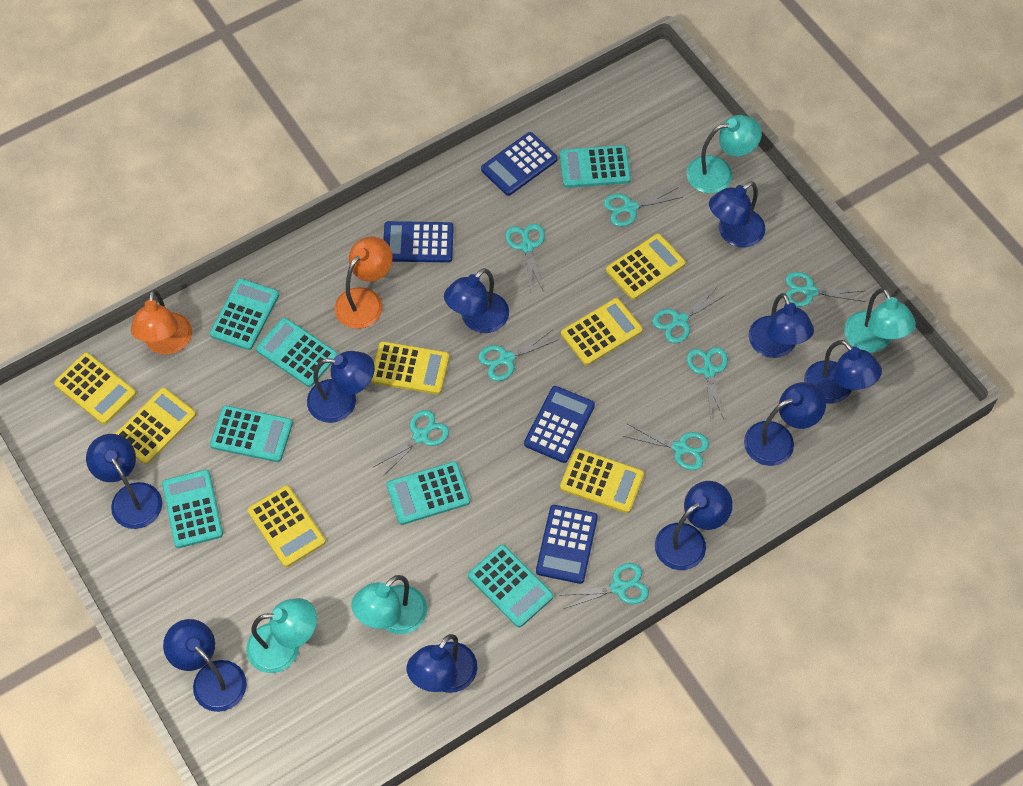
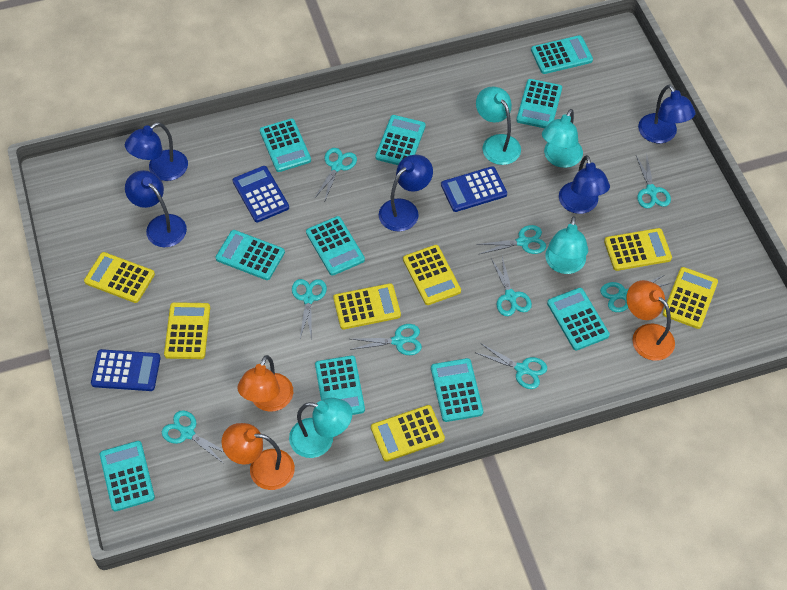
blue calculator: [383,221,454,262] [481,132,558,196] [524,386,595,463] [536,505,598,584] = 4 -> [91,349,161,391] [233,166,289,222] [441,166,507,212] = 3
blue lamp: [86,434,162,529] [163,619,247,712] [307,351,375,423] [407,634,477,693] [444,268,509,333] [655,481,733,570] [709,181,765,248] [744,382,826,466] [749,293,814,358] [804,340,882,404] = 10 -> [125,122,188,181] [125,170,187,247] [379,155,433,232] [559,155,610,214] [638,84,695,143] = 5
orange lamp: [131,290,192,355] [335,236,392,329] = 2 -> [221,423,295,490] [237,355,293,412] [626,280,675,361] = 3
turquoise calculator: [162,470,223,548] [210,278,279,350] [210,406,293,462] [256,318,338,387] [386,461,470,525] [468,544,553,628] [559,145,631,188] = 7 -> [100,441,155,511] [216,230,285,280] [260,118,311,172] [306,216,365,276] [315,355,365,415] [375,115,426,165] [431,358,483,422] [516,79,562,128] [531,35,593,74] [547,288,610,351] = 10

